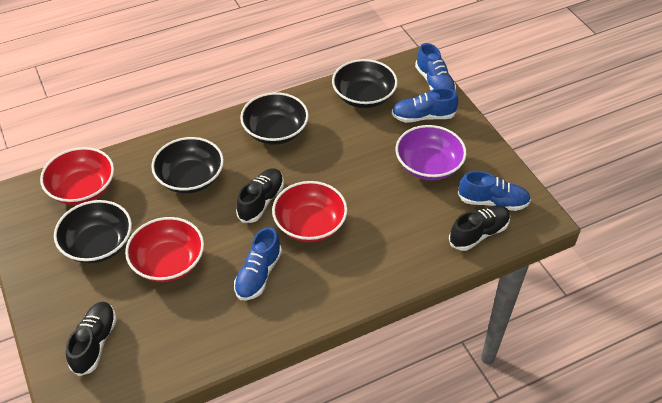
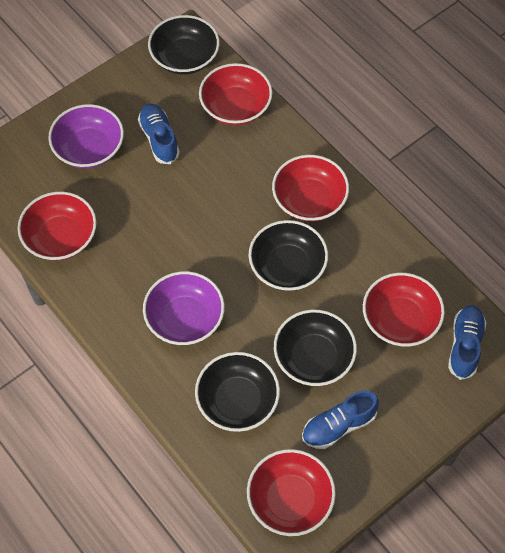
black shoe: [66,302,117,376] [236,168,284,223] [449,205,510,251] = 3 -> none = 0
blue shoe: [234,227,282,300] [392,88,458,123] [415,43,456,91] [458,171,531,211] = 4 -> [138,103,180,164] [302,391,379,449] [448,305,486,380] = 3
purple bowl: [396,125,466,180] = 1 -> [48,104,124,168] [143,271,224,345] = 2
red bowl: [40,147,114,205] [125,217,204,282] [272,181,347,242] = 3 -> [18,192,96,261] [199,63,272,125] [247,449,336,536] [272,155,349,222] [363,273,445,346] = 5

